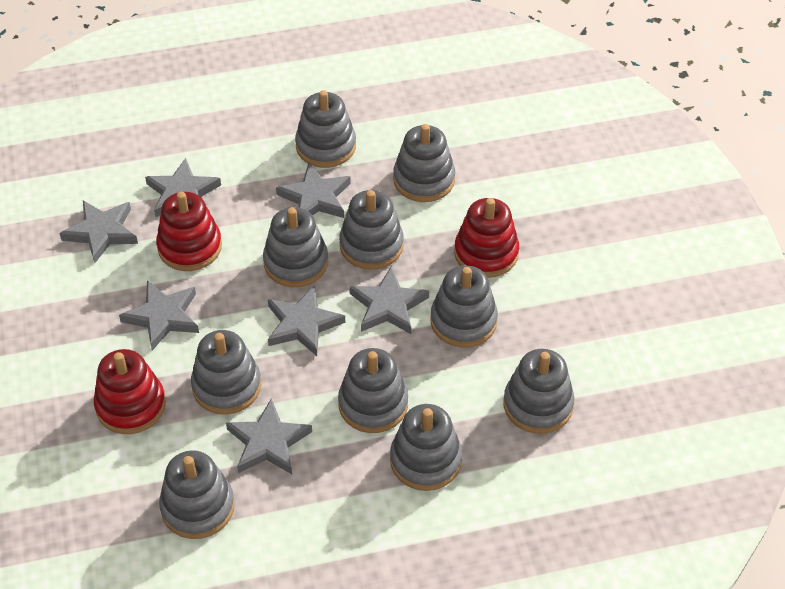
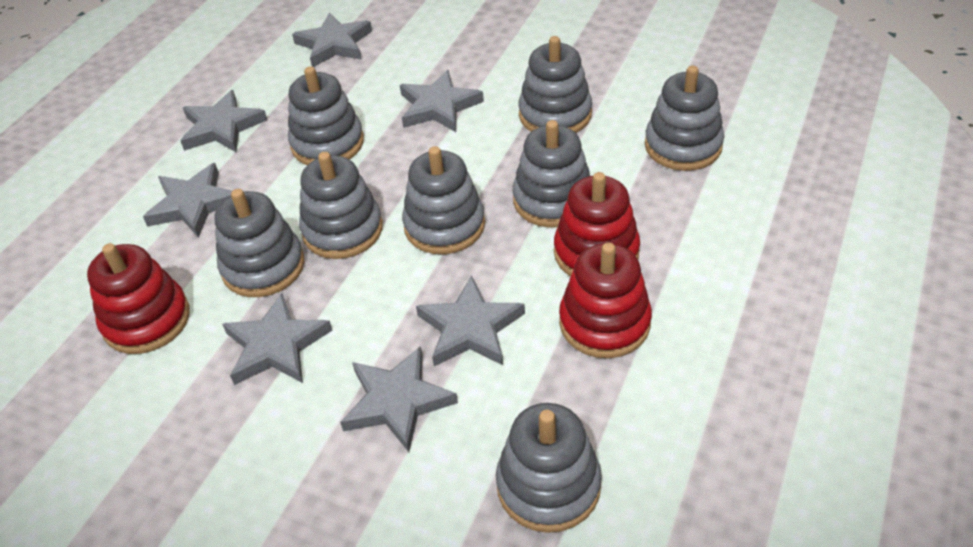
grey stacking toy: [159,450,235,539] [191,330,261,415] [263,207,328,287] [295,90,356,168] [338,348,408,433] [339,190,404,270] [390,404,462,491] [393,124,455,202] [430,265,498,348] [504,349,575,434] = 10 -> [214,189,304,297] [288,66,364,165] [299,152,383,259] [402,146,485,254] [496,403,602,533] [512,120,590,228] [518,36,592,133] [645,66,724,171] = 8

